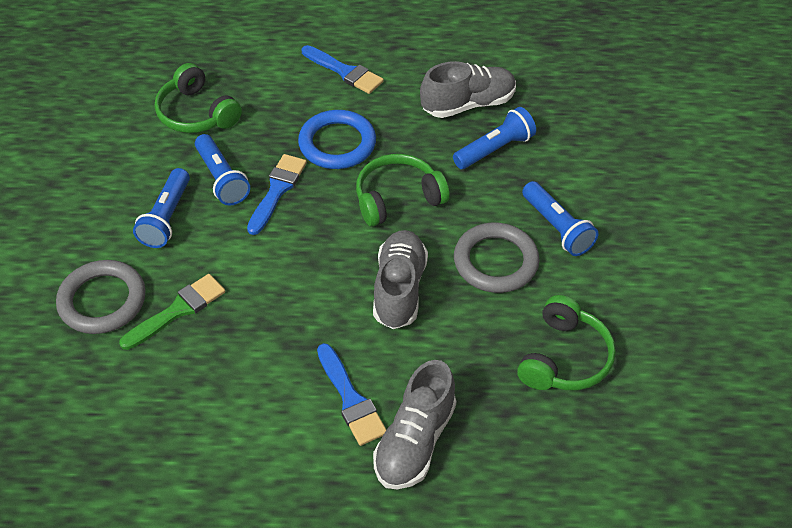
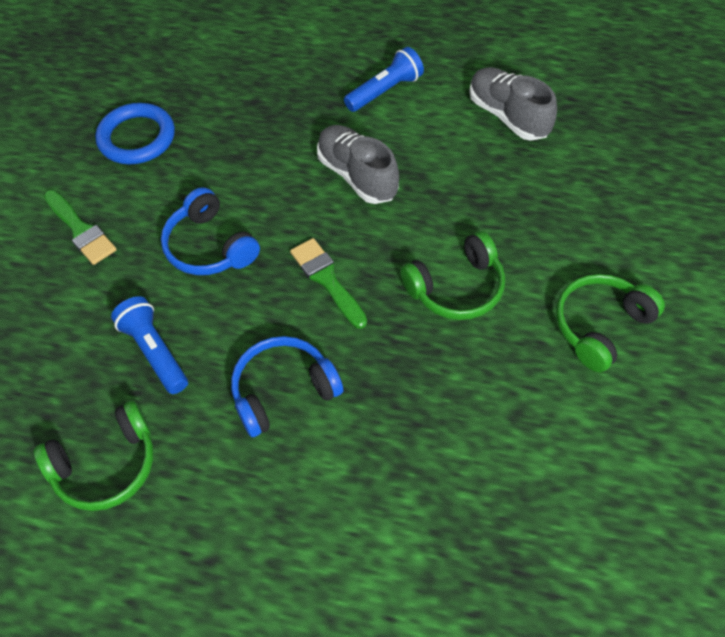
blue brush: [247,154,307,235] [302,45,384,94] [317,343,387,446] = 3 -> none = 0
blue flashlight: [133,168,190,248] [195,134,250,205] [453,107,536,169] [522,181,598,256] = 4 -> [111,296,188,394] [344,47,424,112] = 2
blue headphones: none = 0 -> [161,187,260,275] [231,336,343,437] = 2
green brush: [119,274,225,350] = 1 -> [44,190,117,265] [290,238,367,329] = 2
grey ring: [56,260,146,334] [454,222,539,293] = 2 -> none = 0
grey shoe: [373,230,428,329] [373,360,456,489] [420,61,516,118] = 3 -> [317,125,399,204] [469,67,557,141] = 2

